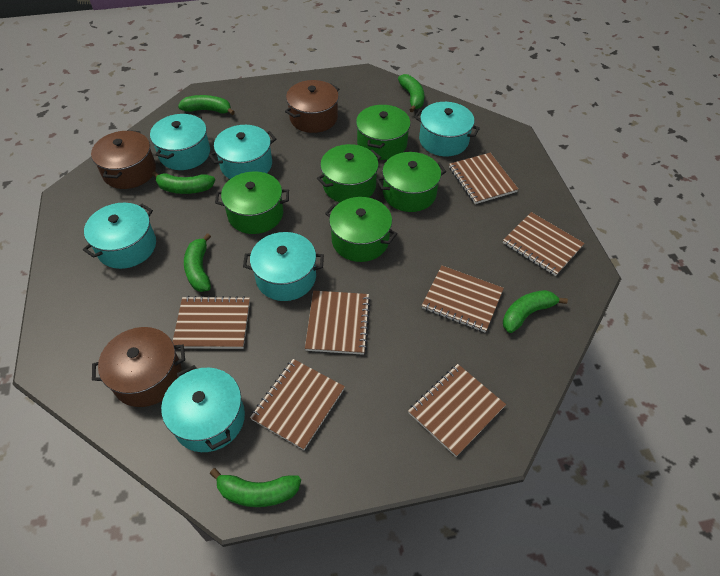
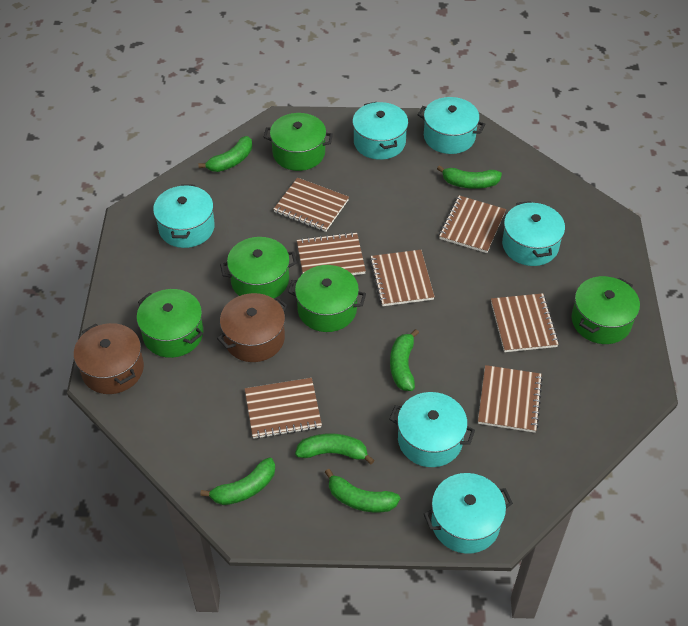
brown pot: [91,130,156,189] [92,327,185,407] [285,80,339,133] = 3 -> [74,323,144,394] [217,293,288,362] = 2

